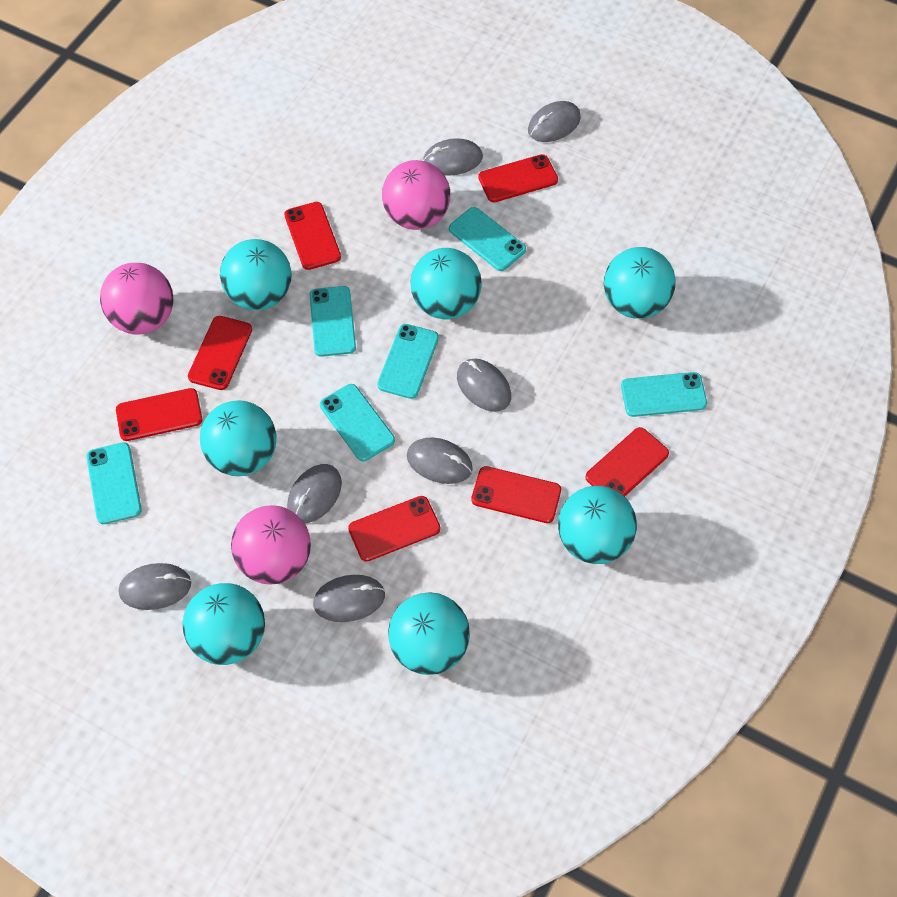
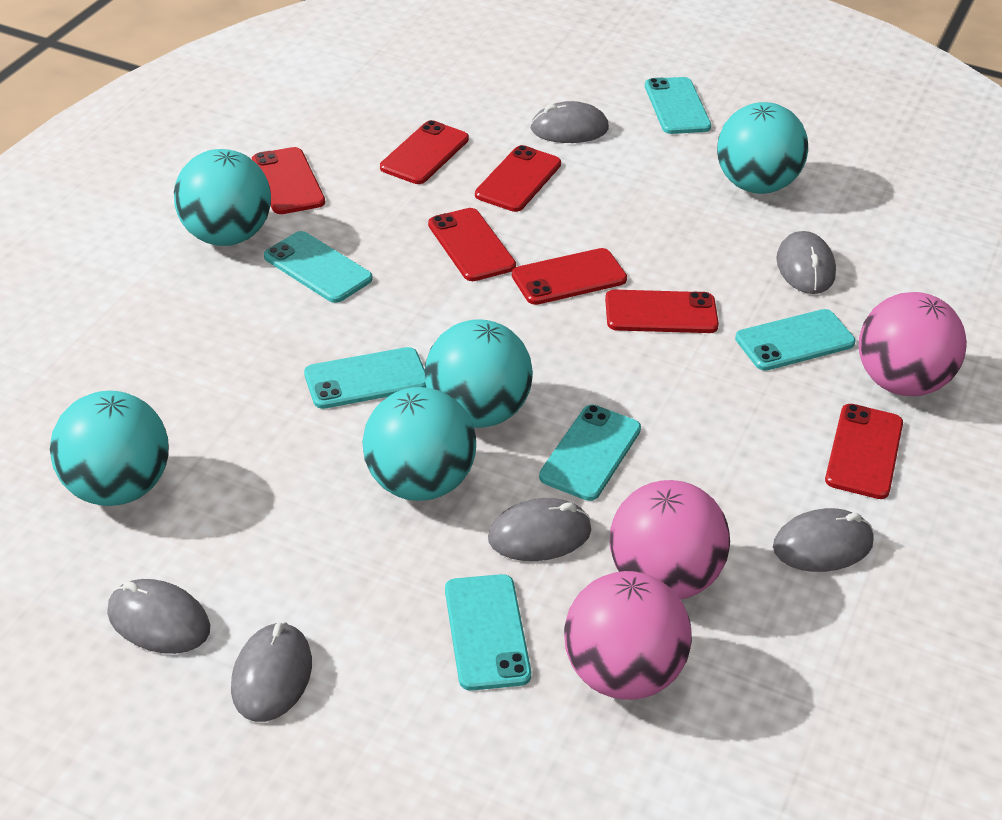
grey mouse: [119,563,191,610] [287,464,342,523] [313,575,385,622] [407,437,473,484] [423,138,483,176] [457,359,511,412] [528,101,581,142] = 7 -> [107,579,210,654] [231,622,312,722] [488,498,591,561] [531,101,609,143] [773,508,873,572] [776,231,836,294] = 6
turquoise ball: [182,583,265,665] [200,400,276,476] [220,239,291,310] [388,592,470,675] [410,248,482,319] [558,486,637,564] [604,247,675,319] = 7 -> [50,391,169,506] [174,149,271,246] [362,387,476,501] [425,319,533,428] [717,102,808,194] = 5

